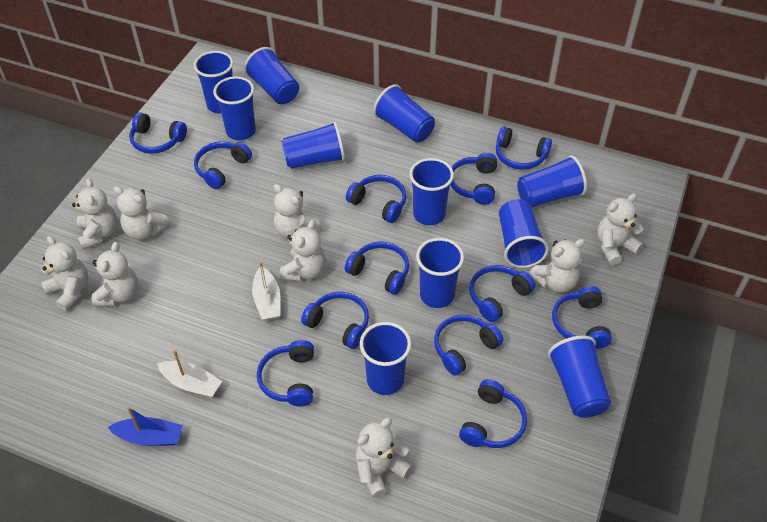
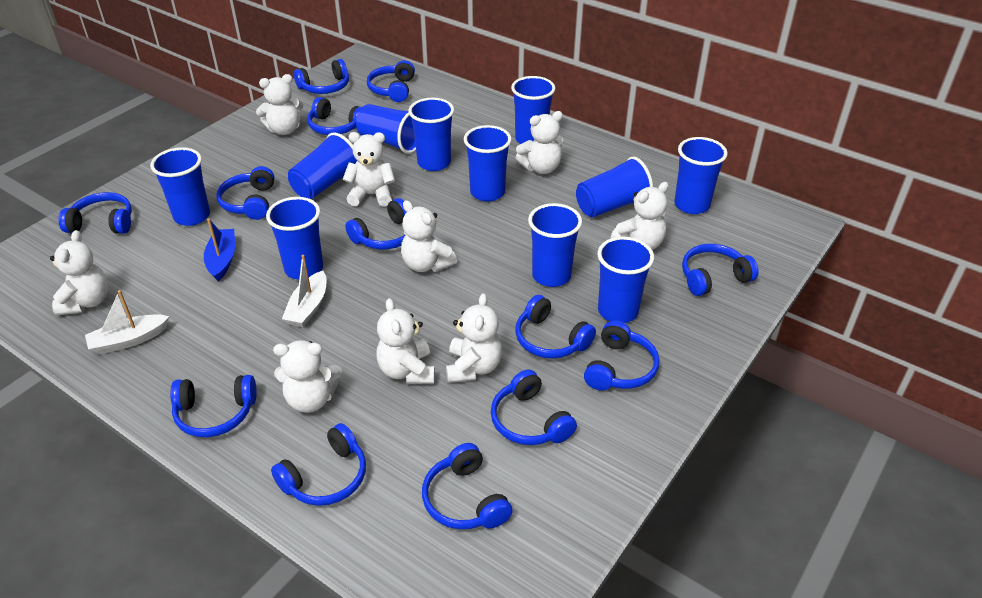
blue headphones: [129,112,187,154] [194,141,252,189] [257,340,314,407] [301,291,369,349] [345,241,409,295] [346,175,406,223] [434,315,503,376] [450,153,497,205] [459,379,527,448] [469,265,535,322] [496,127,552,170] [552,286,612,349] = 12 -> [58,192,132,234] [170,375,257,437] [216,166,275,220] [271,423,366,506] [294,59,349,94] [307,97,362,135] [345,198,406,250] [367,60,415,102] [422,443,513,529] [491,369,577,445] [515,295,596,358] [584,320,660,391] [682,244,759,296] = 13

